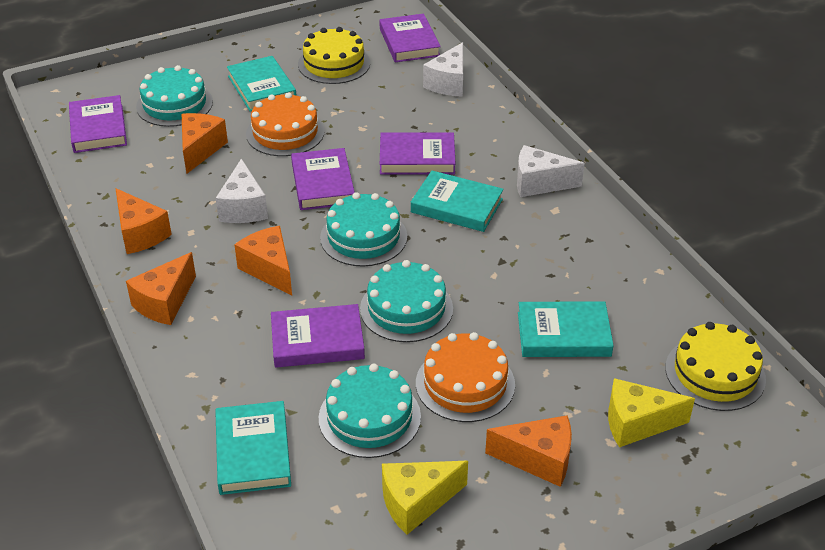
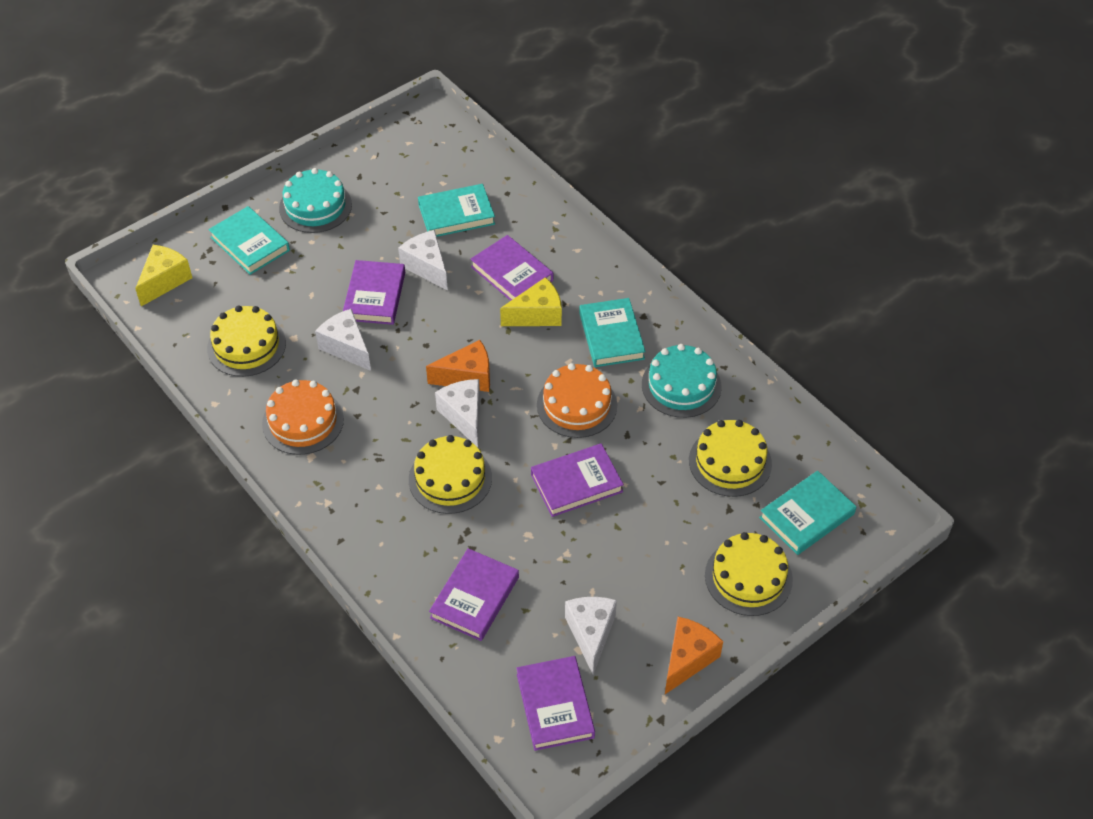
orange cheese: [115,188,172,254] [126,252,196,325] [182,113,228,173] [234,226,292,296] [485,415,572,487] = 5 -> [426,340,490,392] [665,617,723,694] = 2
turquoise cake: [136,65,213,127] [319,364,421,458] [320,192,407,266] [360,260,453,342] = 4 -> [279,168,352,233] [642,344,722,418] = 2
white cheese: [216,158,268,223] [423,42,463,97] [517,145,585,197] = 3 -> [315,309,371,371] [398,230,448,291] [435,379,480,447] [565,597,617,675] = 4
yellow cake: [298,27,370,84] [665,322,766,411] = 2 -> [207,305,286,377] [409,435,492,514] [689,420,772,497] [705,532,793,616] = 4

